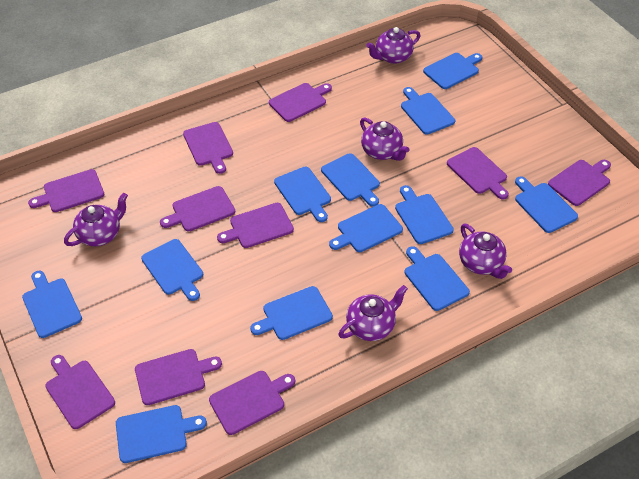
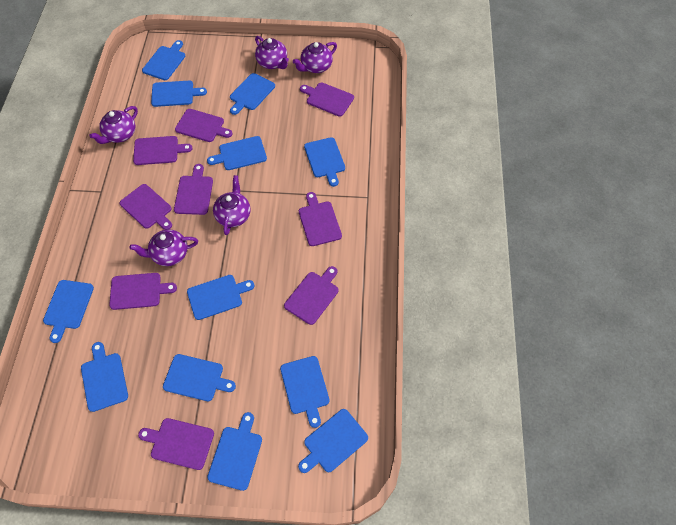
purple cutting board: [28,169,105,212] [45,355,115,429] [135,349,222,405] [160,186,235,231] [183,122,233,174] [209,371,295,435] [217,203,294,248] [269,83,332,122] [447,147,509,199] [548,160,611,206] = 10 -> [109,273,177,310] [120,184,172,230] [133,136,193,165] [138,418,214,470] [174,164,213,215] [175,109,232,142] [284,266,339,325] [299,192,342,246] [300,82,354,117] = 9

